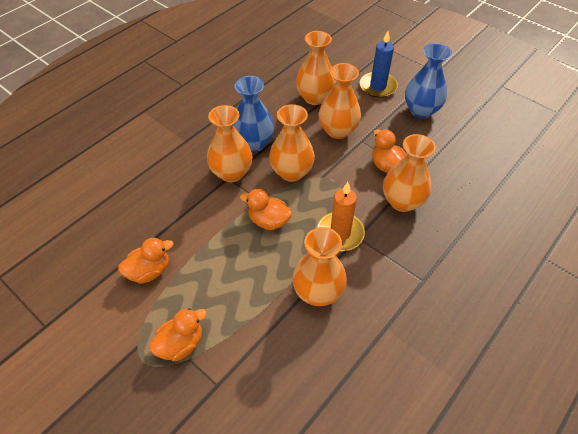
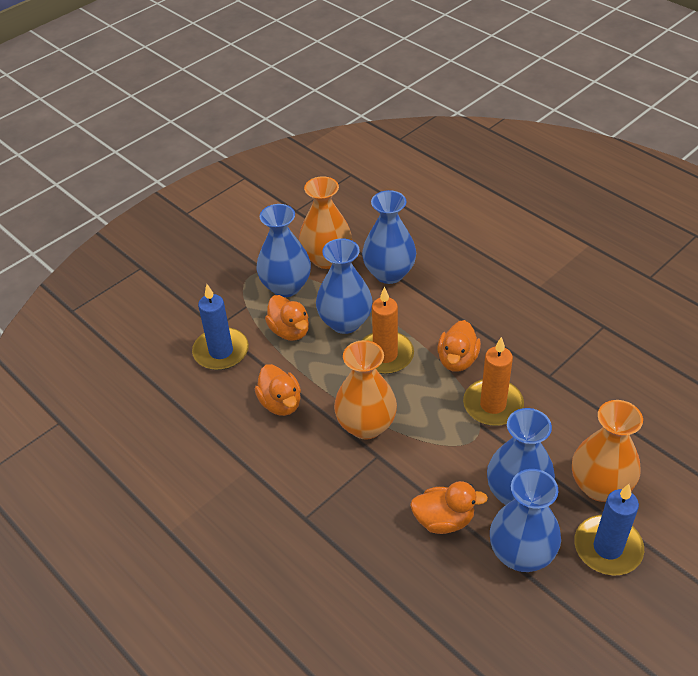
blue candle: [360,31,398,98] = 1 -> [192,284,249,370] [574,484,644,576] = 2
blue vase: [233,76,274,152] [405,43,452,118] = 2 -> [256,204,311,297] [316,238,373,334] [362,190,416,284] [487,408,555,505] [490,469,561,572] = 5
orange candle: [317,182,365,251] = 1 -> [362,286,414,374] [463,337,524,426] = 2
orange vase: [207,105,253,182] [269,104,315,182] [292,227,347,306] [296,31,336,105] [319,63,361,139] [383,134,436,212] = 6 -> [299,176,352,269] [334,340,397,440] [572,400,643,502] = 3

